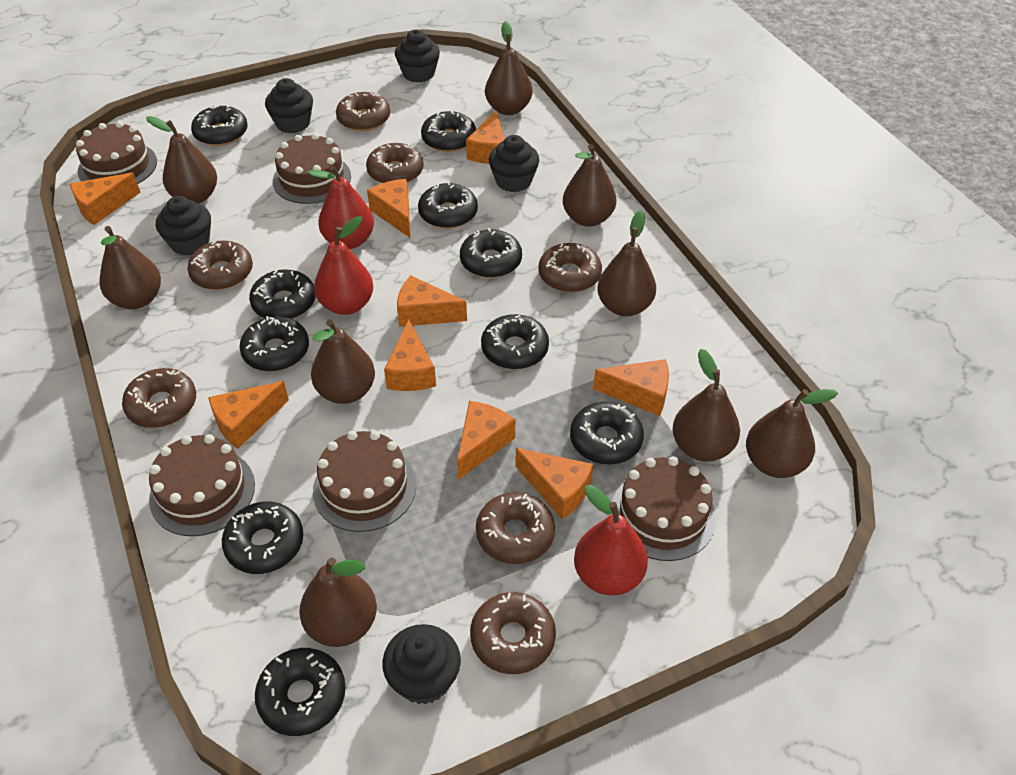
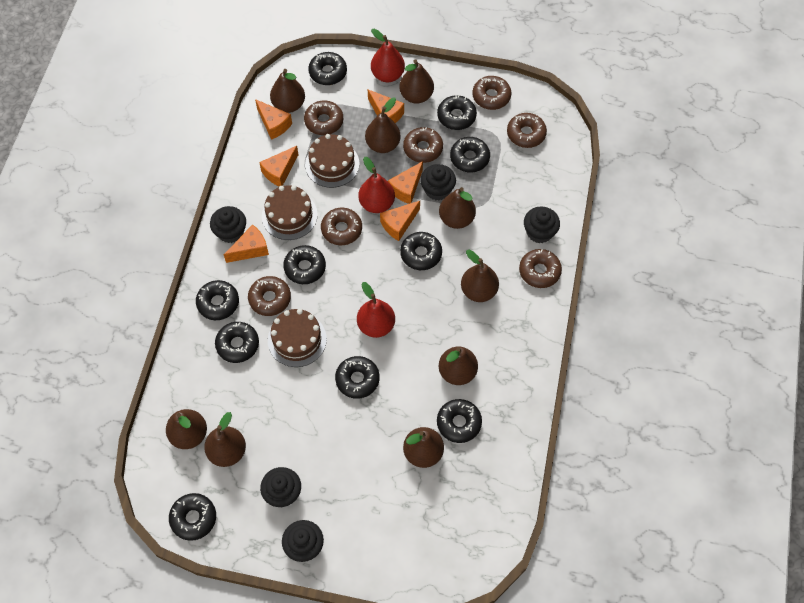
brown cake: [76,121,157,184] [149,434,255,536] [273,133,351,204] [313,431,416,532] [610,456,716,561] = 5 -> [262,185,318,240] [268,309,327,367] [305,134,359,188] = 3
orange cheese: [70,173,141,225] [208,381,289,449] [367,179,410,238] [384,320,436,391] [397,276,467,327] [457,401,515,480] [466,110,504,164] [516,448,593,520] [593,359,669,416] = 9 -> [224,225,269,263] [255,99,292,140] [259,146,299,187] [368,89,404,123] [380,201,420,241] [388,161,423,204] = 6

